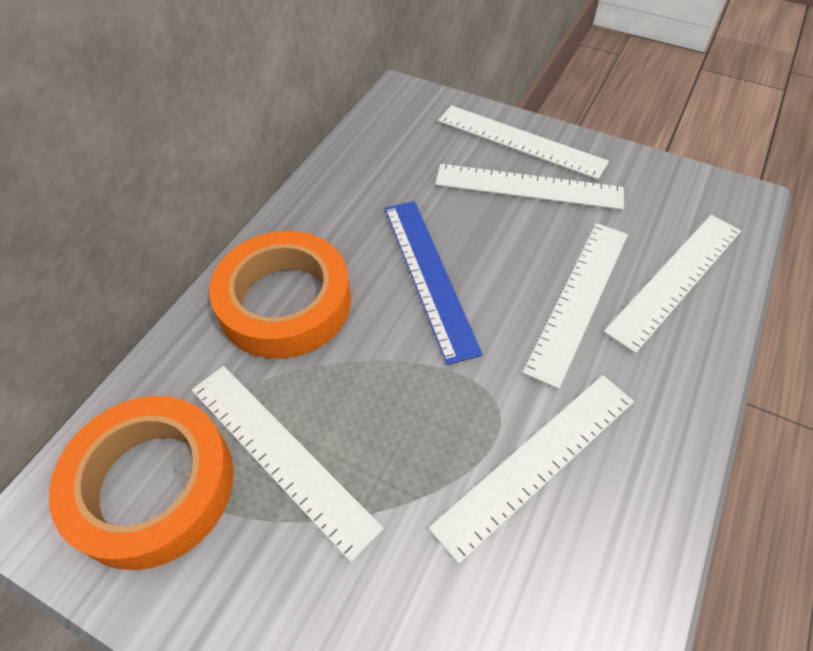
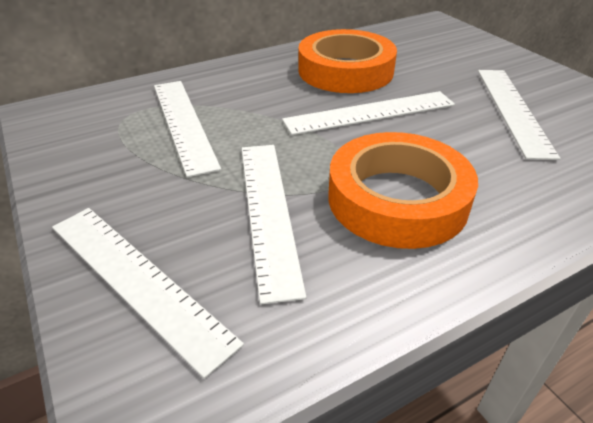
blue ruler: [385,201,483,365] = 1 -> none = 0
white ruler: [192,366,384,562] [428,375,634,564] [435,164,624,210] [438,105,609,180] [523,223,628,389] [604,215,741,353] = 6 -> [52,208,244,379] [154,81,221,178] [242,145,306,304] [282,91,455,135] [478,70,560,160] = 5

